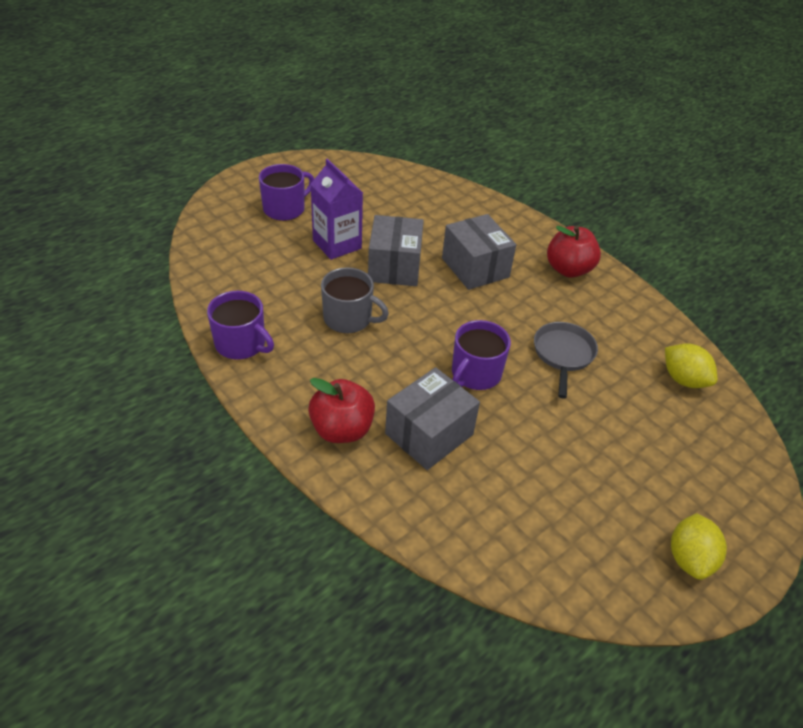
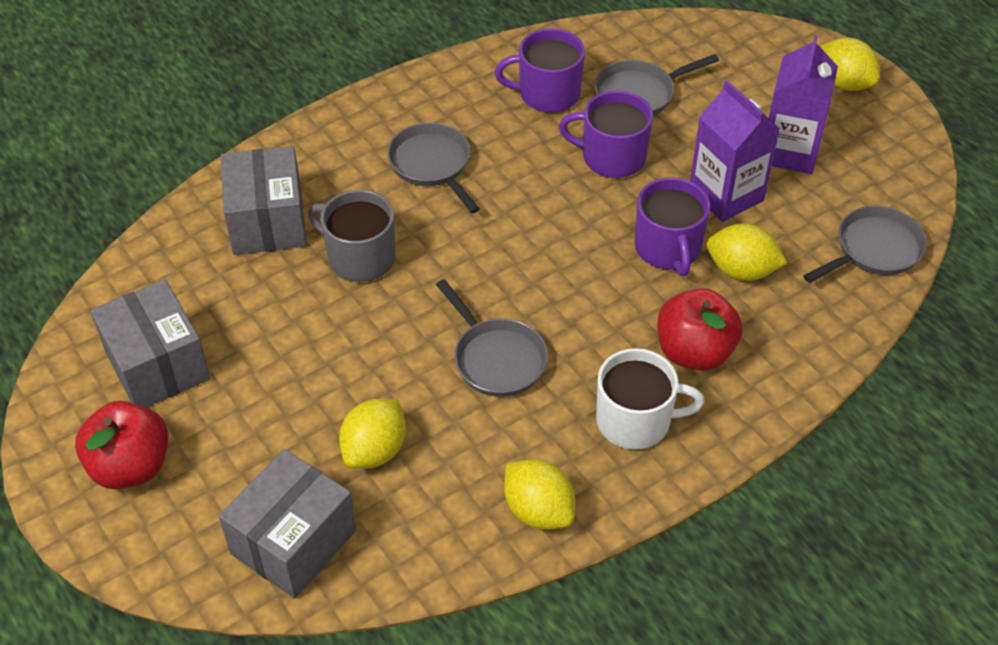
grey pan: [534,322,598,399] = 1 -> [387,123,480,213] [436,279,548,397] [595,54,719,116] [803,206,927,283] = 4
purple carton: [311,159,363,260] = 1 -> [690,80,780,222] [769,35,838,174] = 2
white mug: none = 0 -> [596,348,704,450] = 1
yellow lemon: [665,343,717,388] [671,513,727,580] = 2 -> [339,399,406,469] [504,459,575,530] [707,223,787,281] [820,38,880,91] = 4

